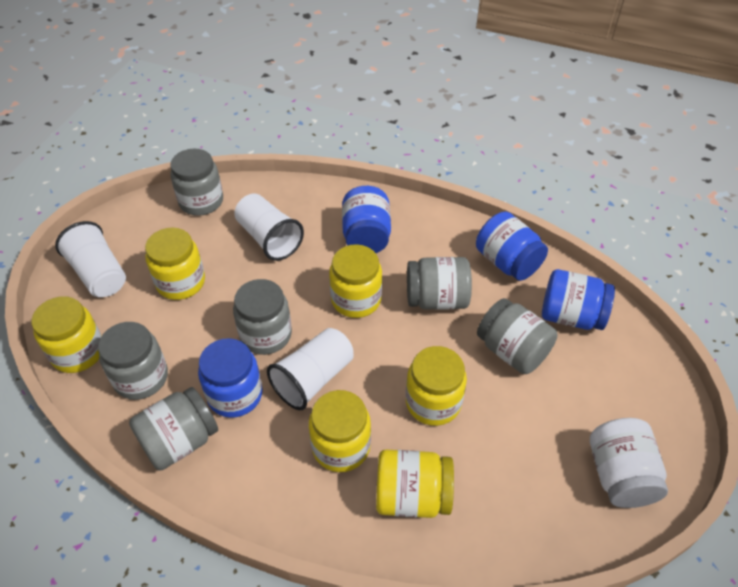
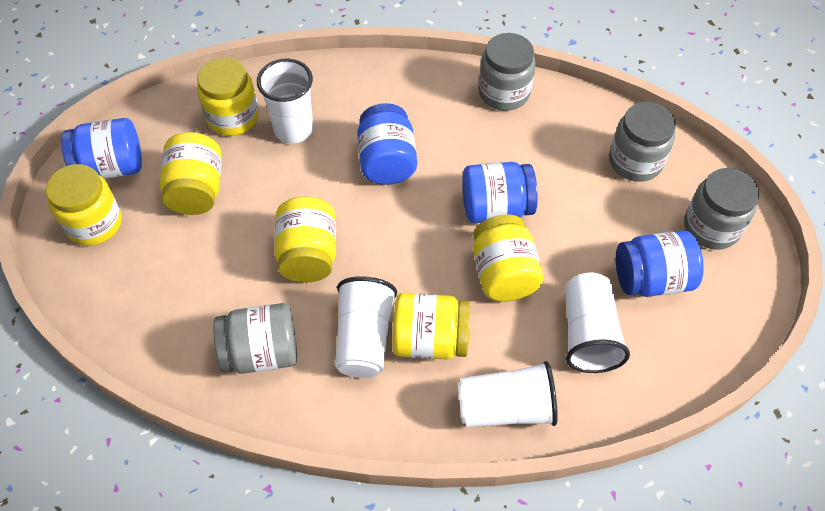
grey jar: [98,322,168,400] [129,387,218,471] [170,149,223,216] [233,279,292,355] [407,257,472,310] [477,298,558,374] = 6 -> [213,303,297,374] [479,33,536,111] [609,102,676,182] [684,168,759,250] = 4
white cup: [55,221,126,297] [234,193,304,261] [267,328,354,410] = 3 -> [257,58,313,143] [335,276,397,378] [458,361,558,427] [565,273,630,373] = 4
white jar: [590,418,668,508] = 1 -> none = 0

